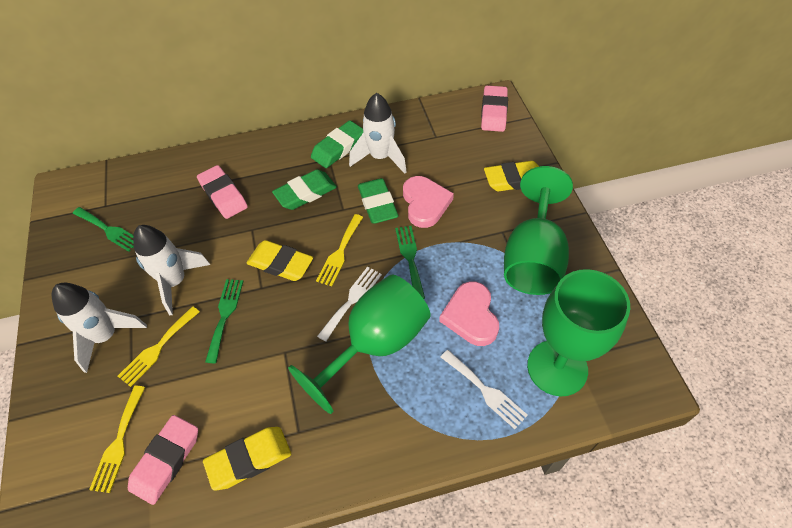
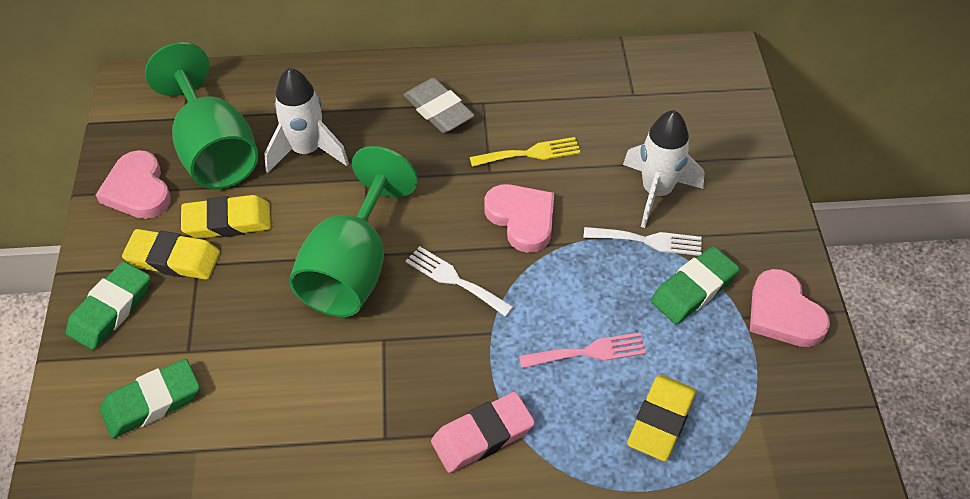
green fork: [73,207,134,252] [205,279,243,363] [395,226,425,299] = 3 -> none = 0
green goblet: [288,275,431,414] [504,166,573,295] [527,269,630,397] = 3 -> [145,42,258,189] [289,146,418,317] = 2
grey eraser: none = 0 -> [404,78,475,133] = 1
pink eraser: [128,415,198,505] [197,165,248,219] [481,85,508,132] = 3 -> [431,392,535,473] = 1
pink fork: none = 0 -> [519,332,647,368] = 1
pink heart: [403,176,454,228] [439,282,499,346] = 2 -> [96,150,171,219] [484,184,554,253] [750,269,830,347] = 3
white rocket: [52,283,147,373] [133,225,210,315] [349,93,407,174] = 3 -> [264,67,349,173] [623,110,705,228] = 2
yellow fork: [89,386,145,493] [118,306,200,387] [316,214,363,286] = 3 -> [470,137,581,167] = 1

